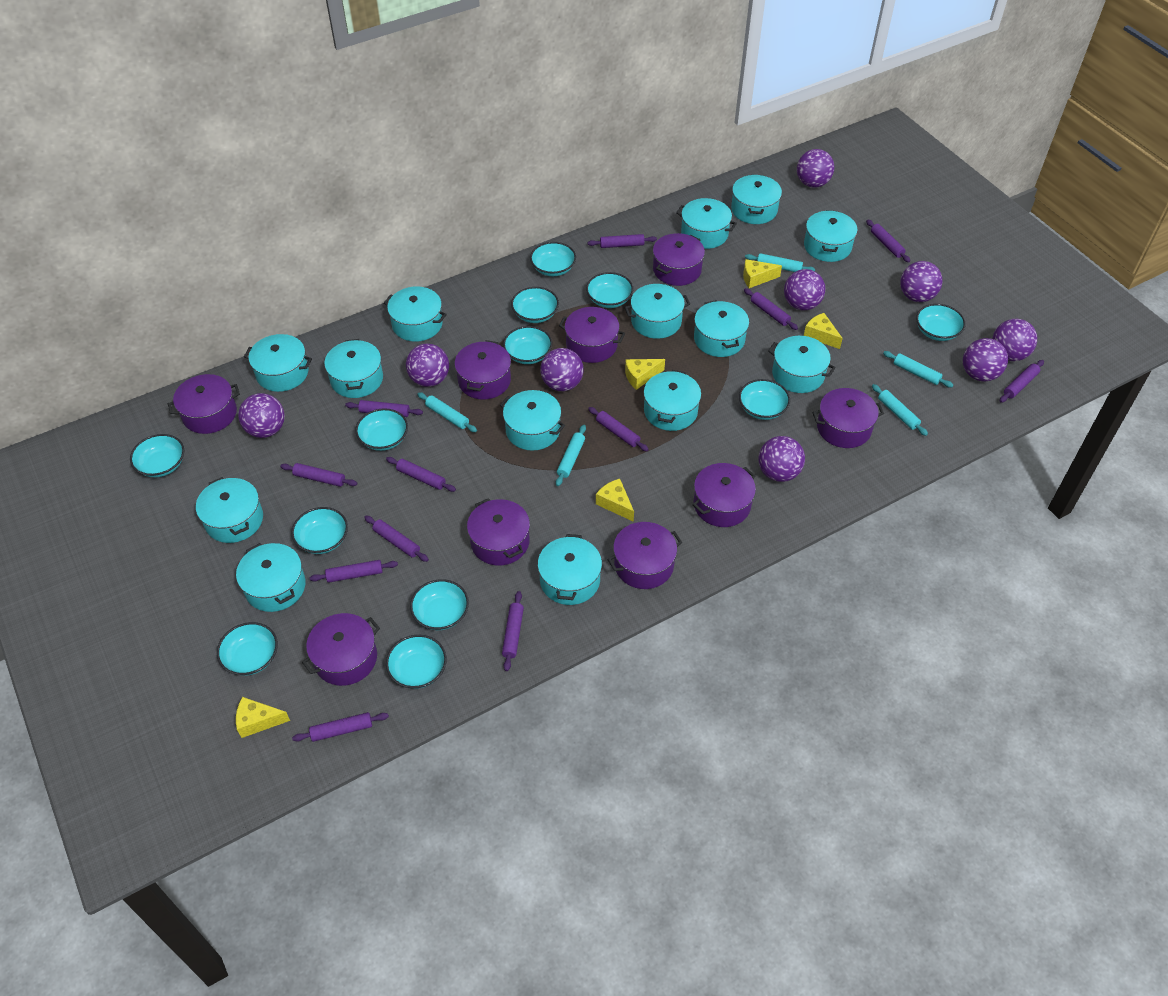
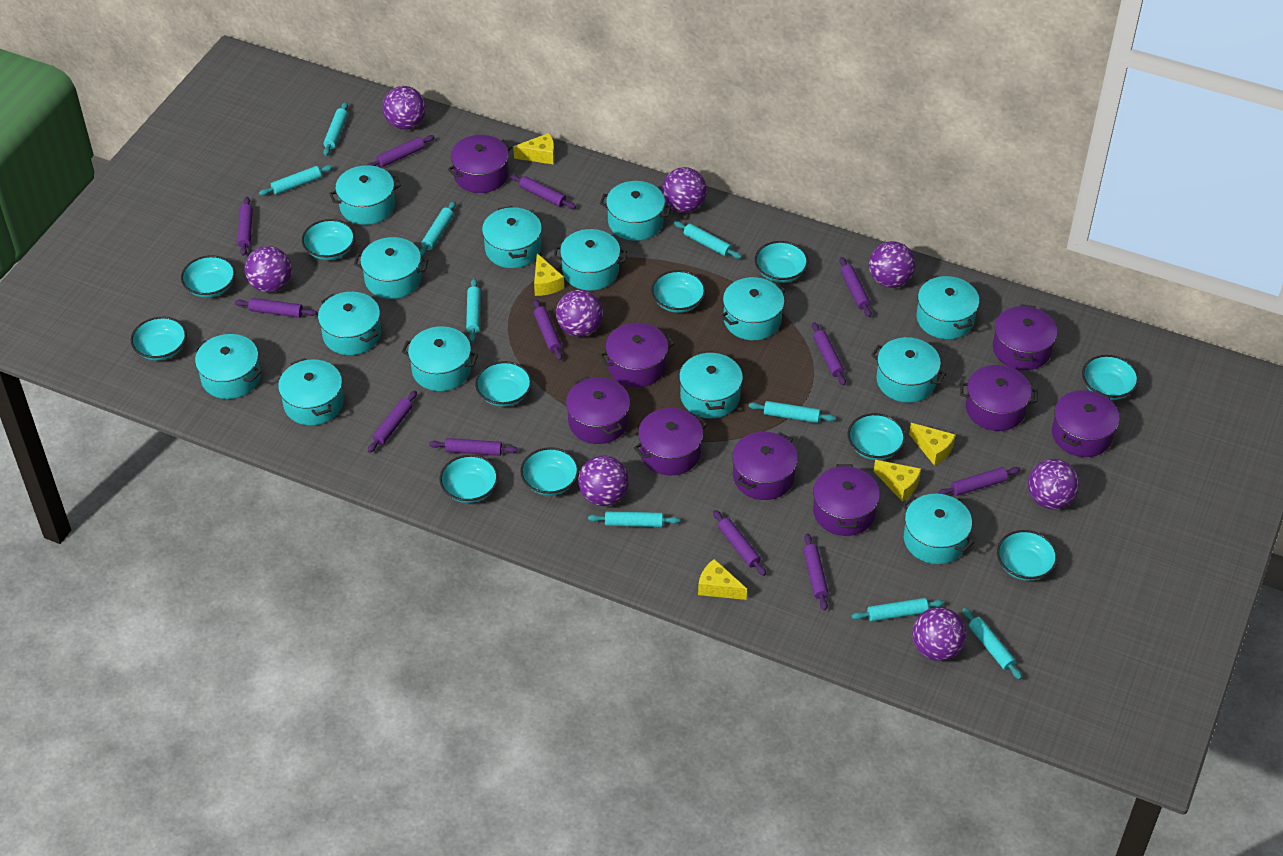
purple ball: [238,393,285,438] [406,344,449,387] [540,348,584,391] [759,436,805,482] [784,269,825,310] [797,149,834,188] [900,261,942,302] [963,338,1008,382] [992,319,1037,361] = 9 -> [245,246,292,293] [382,86,426,130] [556,290,603,337] [578,455,629,506] [662,167,707,212] [869,241,916,288] [912,607,967,661] [1028,459,1079,509] = 8
turquoise bowl: [130,434,184,477] [217,622,278,676] [291,507,348,554] [356,408,408,451] [386,635,447,689] [410,579,469,630] [503,326,552,364] [511,287,559,323] [530,242,576,276] [586,272,633,308] [739,379,790,420] [916,304,966,341] = 12 -> [131,317,187,361] [181,255,235,298] [302,219,355,260] [440,455,498,503] [475,361,532,407] [520,447,579,496] [651,270,706,313] [755,241,808,283] [848,413,906,460] [997,530,1058,581] [1082,355,1139,400] = 11
turquoise rolling pin: [417,392,477,432] [556,425,586,486] [745,253,815,272] [872,384,928,436] [883,351,953,388] = 5 -> [259,165,333,196] [323,102,348,156] [420,201,456,257] [466,278,481,342] [588,511,680,527] [674,221,742,259] [748,401,836,423] [851,598,944,621] [963,608,1022,680] = 9

